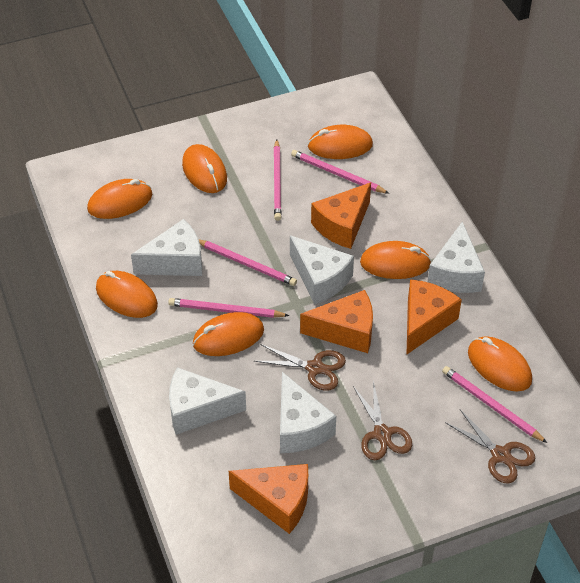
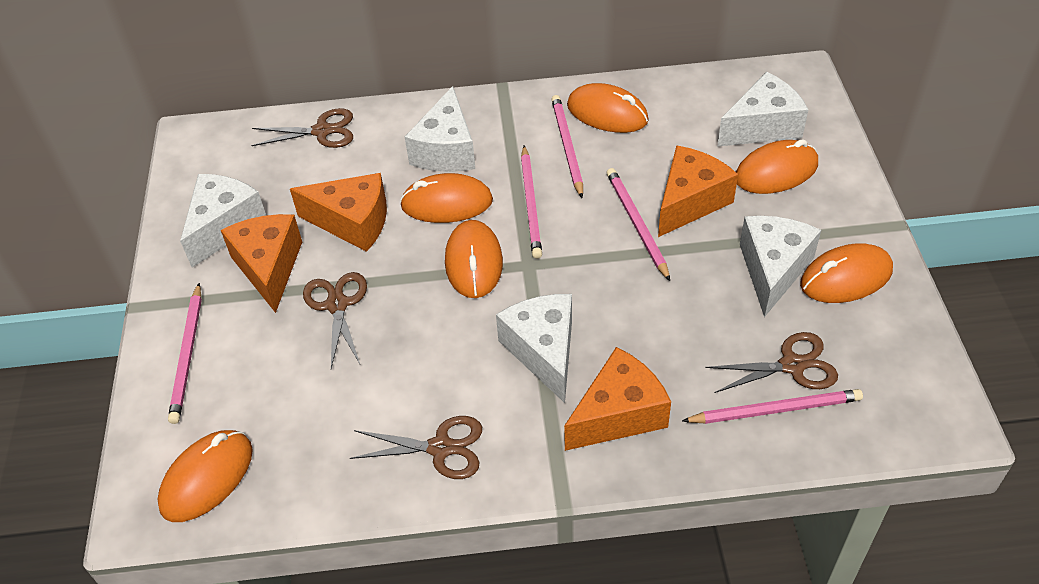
brown scissors: [255,344,346,391] [353,381,412,460] [445,410,535,484] = 3 -> [251,108,353,148] [303,272,367,368] [350,416,482,479] [705,332,838,393] = 4
orange mouse: [87,179,152,219] [96,271,158,318] [182,144,227,193] [193,312,264,356] [308,125,373,159] [360,241,432,279] [468,336,532,392] = 7 -> [157,430,253,522] [400,173,493,223] [445,220,503,298] [567,83,649,133] [736,139,818,194] [800,243,893,303] = 6

